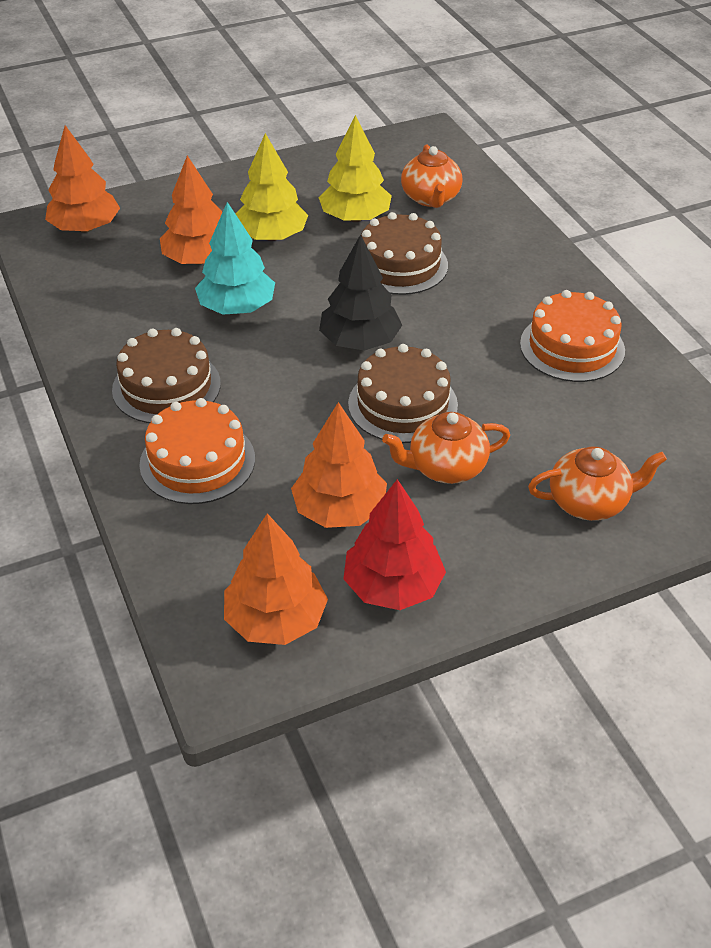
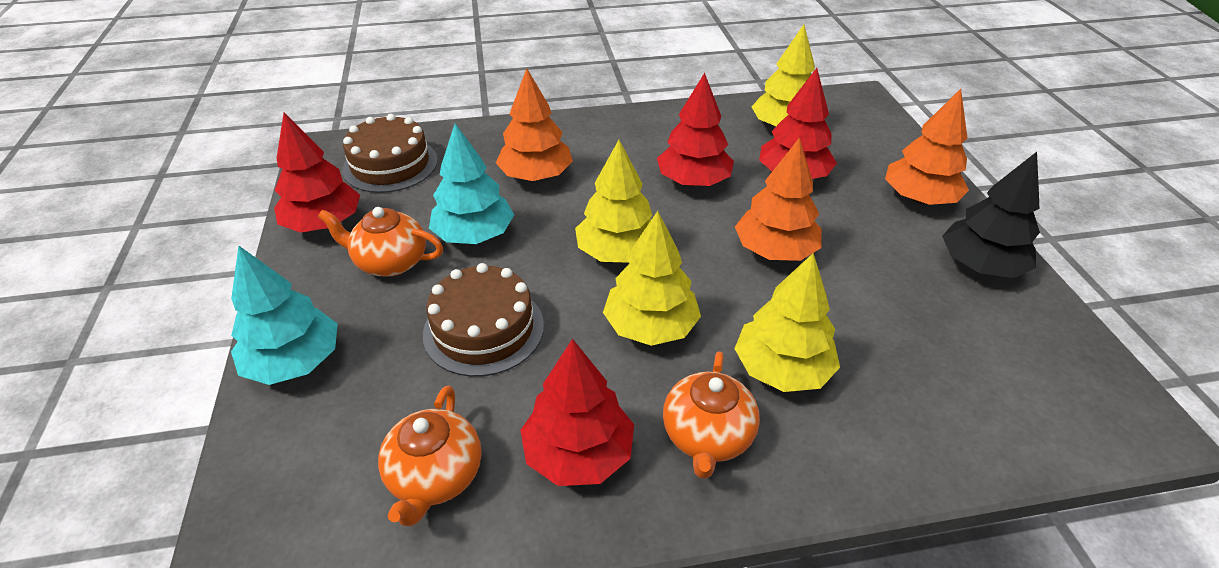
brown cake: [112,328,221,423] [348,344,458,443] [361,212,448,295] = 3 -> [342,114,438,193] [423,263,544,377] = 2
orange cake: [139,398,255,504] [520,290,625,382] = 2 -> none = 0
orange tree: [45,125,120,233] [160,156,222,265] [224,513,328,645] [291,402,387,528] = 4 -> [496,68,573,181] [735,137,821,261] [885,89,969,205] = 3
red tree: [343,479,446,610] = 1 -> [274,113,360,233] [520,339,634,486] [657,73,734,186] [759,68,837,179] = 4
turquoise tree: [195,202,275,315] = 1 -> [231,246,338,385] [429,123,514,244] = 2
yellow tree: [235,133,308,241] [319,115,392,222] = 2 -> [575,140,652,263] [603,211,701,346] [734,253,840,392] [751,25,815,126] = 4

